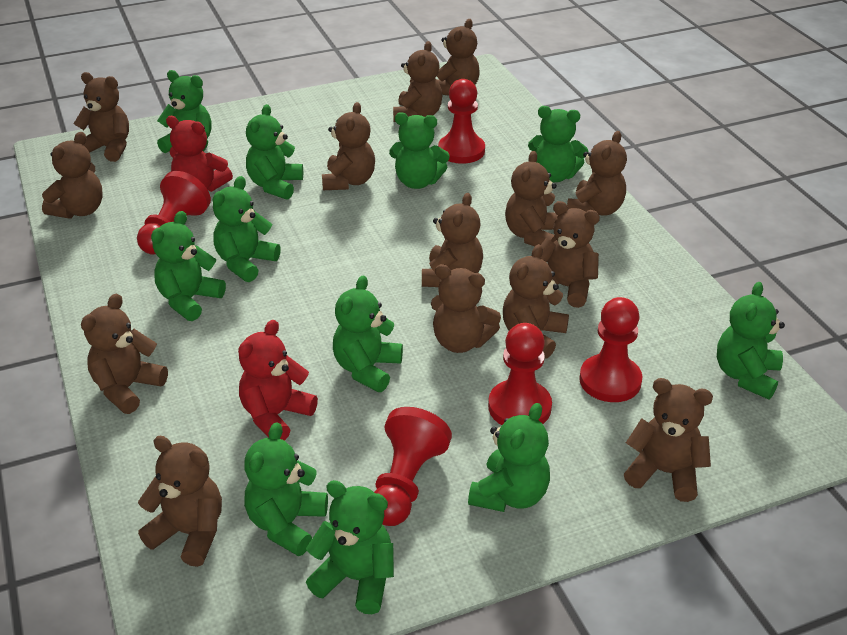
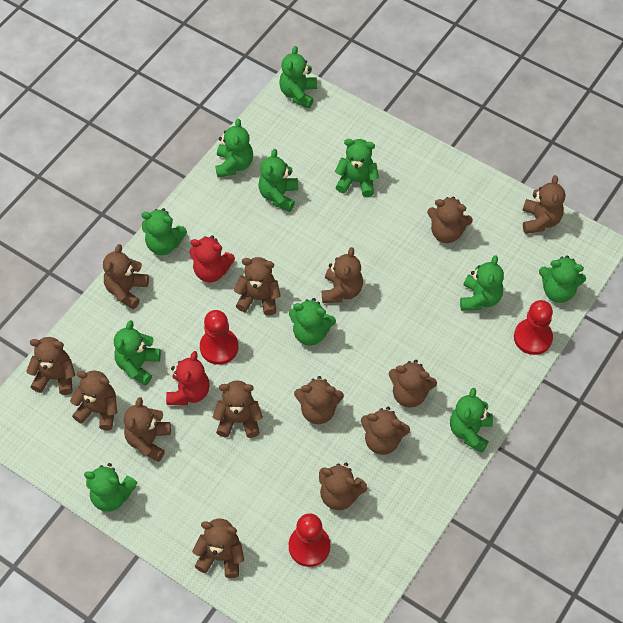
red pawn: [137,171,211,255] [374,407,452,526] [438,79,485,164] [488,323,552,425] [579,297,642,402] = 5 -> [200,310,238,365] [289,513,330,567] [514,300,553,355] = 3

